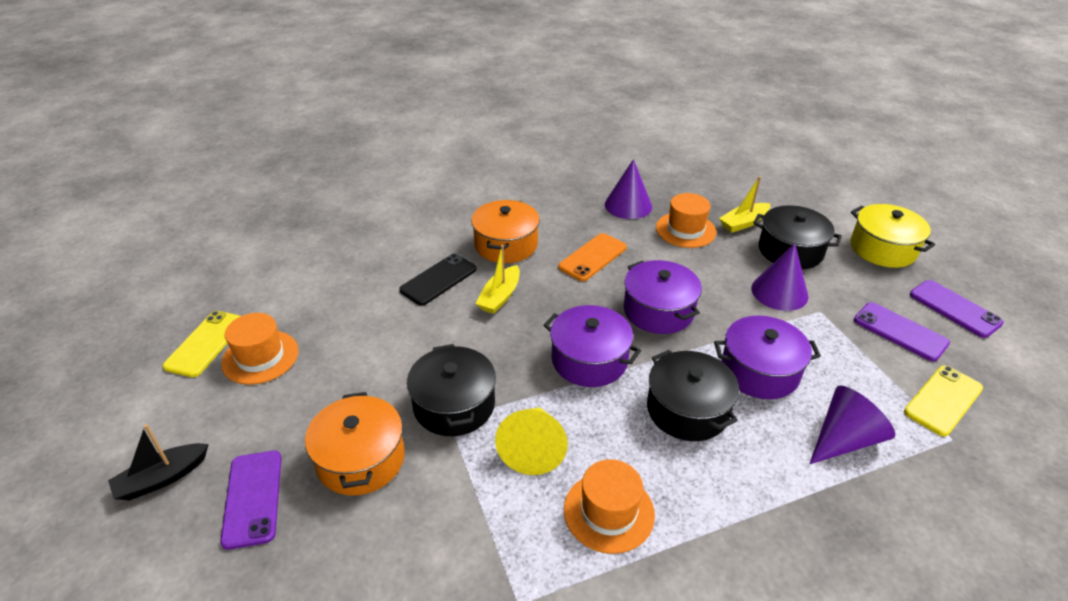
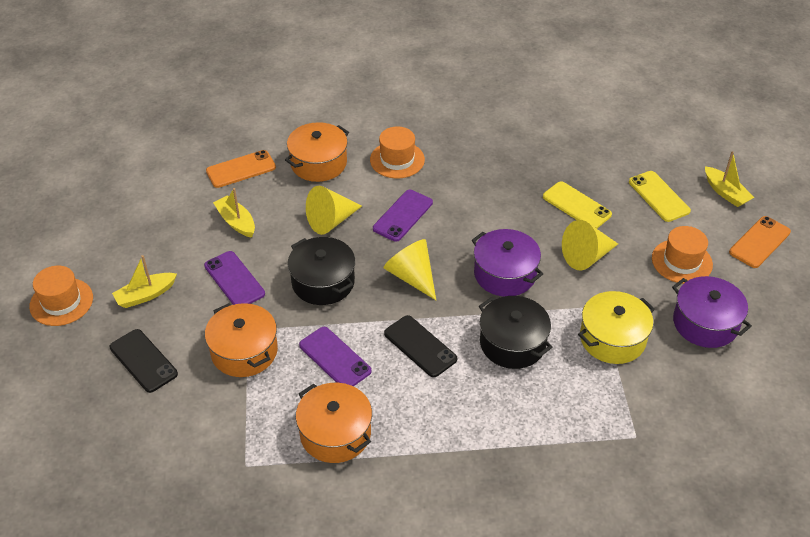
black boat: [108,424,209,501] = 1 -> none = 0
black phone: [399,254,477,306] = 1 -> [110,329,178,393] [384,315,457,377] = 2
black pot: [407,344,496,436] [647,350,739,441] [754,205,842,269] = 3 -> [288,237,355,305] [479,296,552,369] = 2
orange phone: [558,233,627,281] = 1 -> [206,150,276,188] [729,216,791,268] = 2
orange pot: [305,392,405,496] [471,200,540,263] = 2 -> [205,303,278,377] [285,122,349,182] [296,383,372,463] = 3
purple cone: [605,159,652,219] [751,243,808,311] [810,386,895,464] = 3 -> none = 0
purple pot: [543,305,641,387] [623,260,702,334] [714,315,821,399] = 3 -> [472,229,543,297] [672,276,752,348] = 2
yellow boat: [475,245,520,314] [719,176,770,233] = 2 -> [112,255,177,308] [213,188,255,238] [705,151,754,207] = 3
yellow cone: [495,407,568,475] = 1 -> [306,186,362,235] [384,239,436,300] [562,220,618,270] = 3

